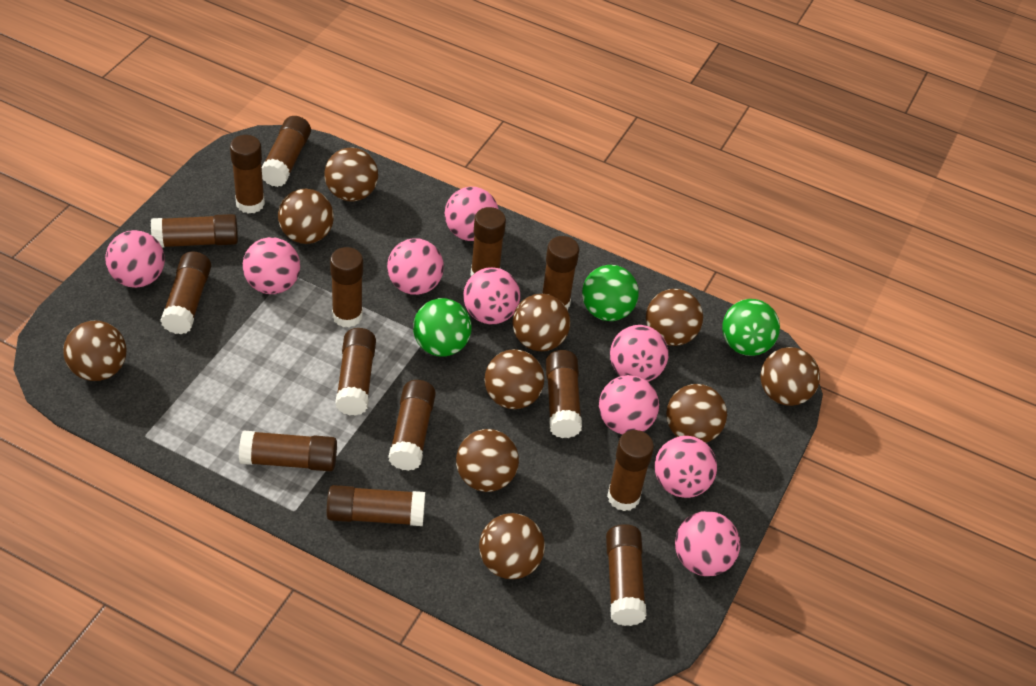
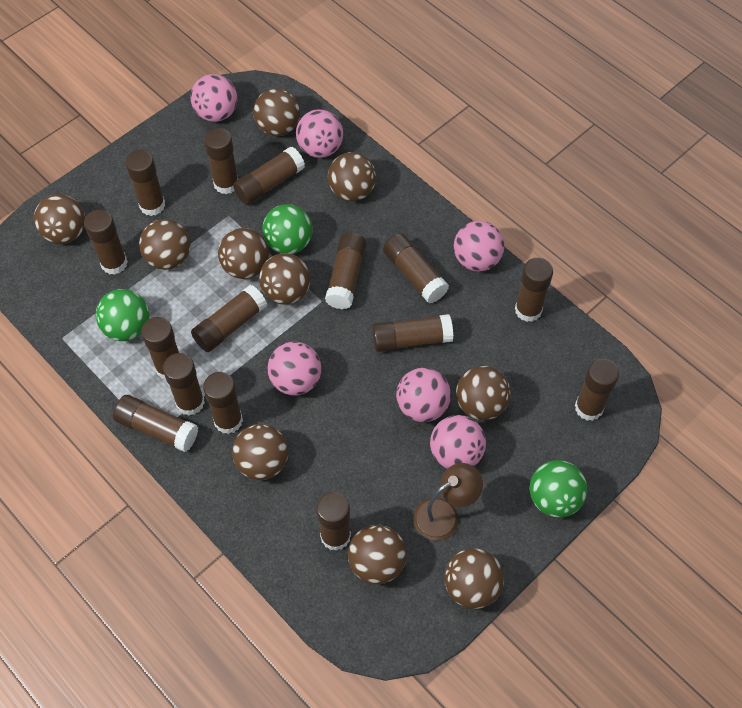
brown glue stick: [151,214,238,248] [160,251,211,335] [230,135,265,214] [239,431,337,471] [262,116,311,187] [327,485,425,526] [330,247,363,328] [335,328,376,416] [388,380,436,471] [470,207,506,276] [542,236,579,310] [546,350,582,438] [606,524,647,626] [607,430,654,511] = 14 -> [84,209,128,275] [113,395,198,452] [125,150,165,216] [141,317,179,380] [163,353,205,416] [191,285,267,352] [203,372,243,434] [204,128,238,194] [233,147,305,205] [316,492,351,551] [325,233,366,309] [372,314,453,352] [383,233,449,303] [515,258,553,322] [575,358,619,421] = 15
brown lamp: none = 0 -> [413,463,483,541] = 1
pink ball: [105,230,165,288] [243,237,300,294] [387,238,444,295] [445,187,498,241] [463,267,520,324] [599,375,659,435] [610,325,668,382] [655,436,717,498] [675,511,740,576] = 9 -> [190,74,237,122] [268,342,321,395] [296,109,343,158] [396,368,451,422] [430,415,486,469] [454,221,504,272] = 6

